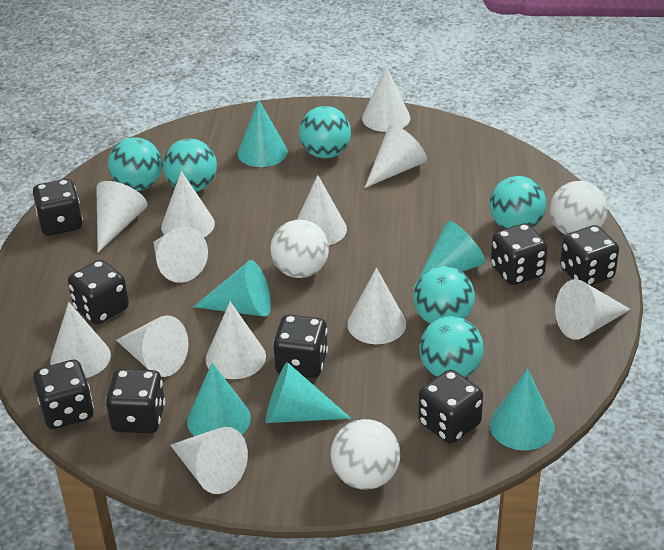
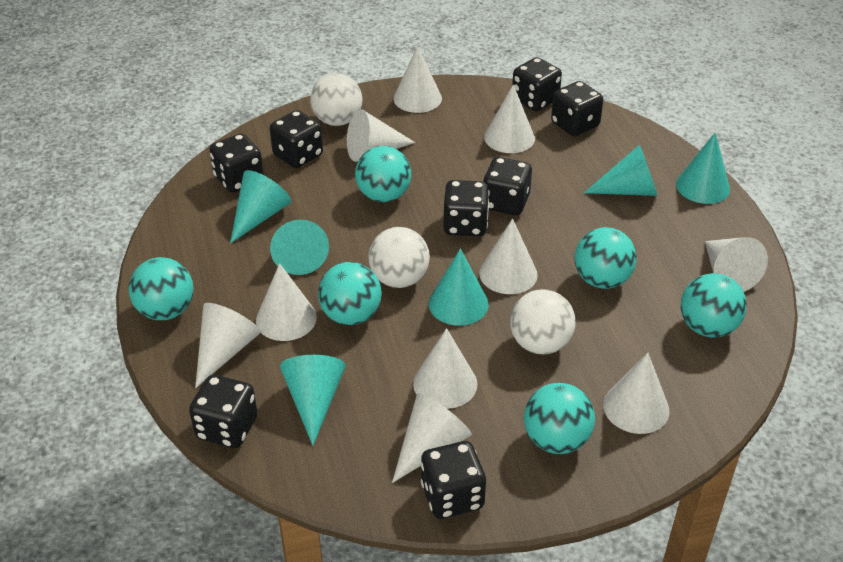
white cone: [50,302,111,378] [96,181,147,253] [116,315,188,377] [153,227,208,283] [161,171,215,237] [170,427,248,494] [206,302,266,379] [297,175,347,245] [347,268,406,344] [362,66,410,132] [365,125,427,188] [555,279,631,340] = 12 -> [195,303,260,388] [256,263,317,341] [347,109,415,162] [392,393,472,483] [393,46,442,113] [413,328,477,409] [479,219,538,294] [484,85,535,153] [603,353,669,434] [705,237,768,292] = 10

